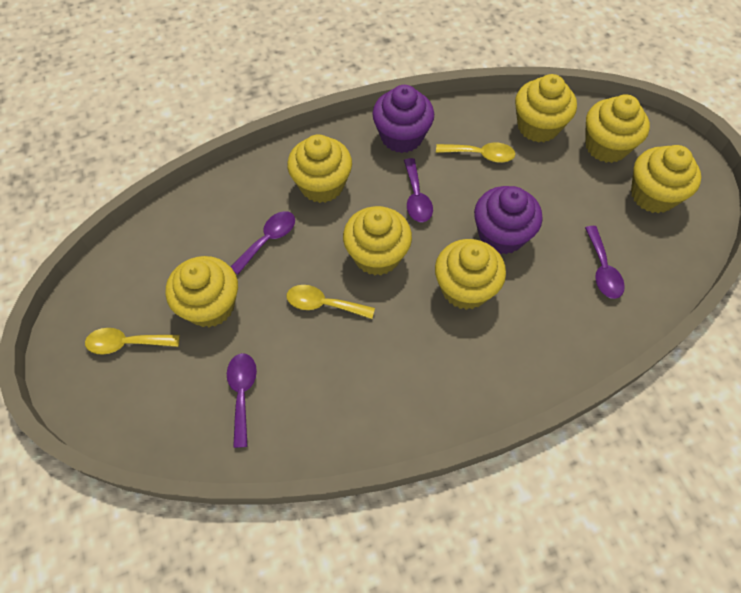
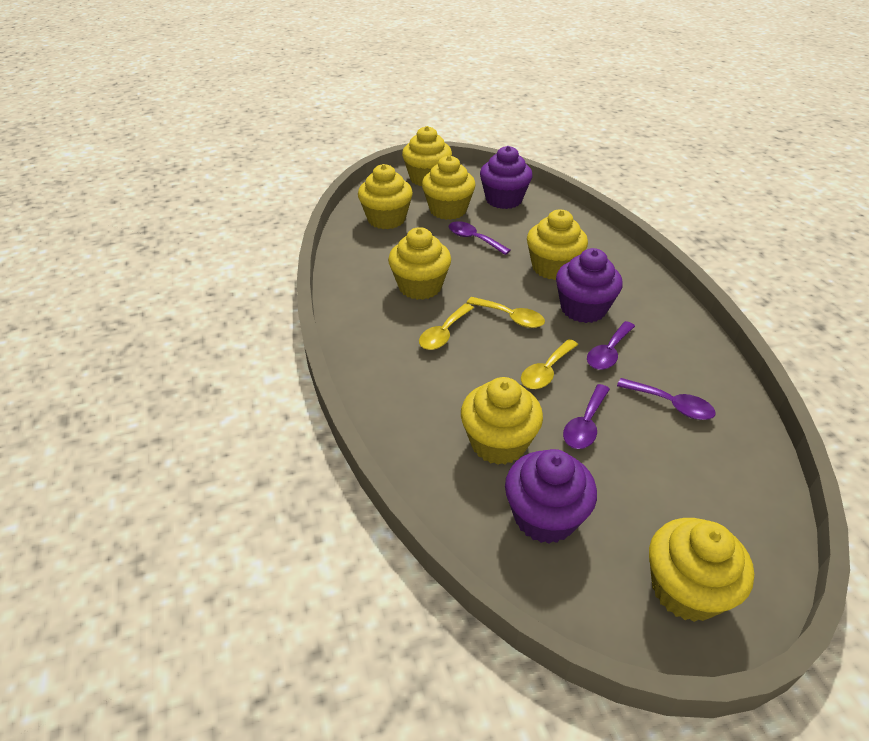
purple cupcake: [372,85,434,153] [474,186,542,254] = 2 -> [480,146,532,209] [505,449,597,544] [556,248,623,323] = 3

